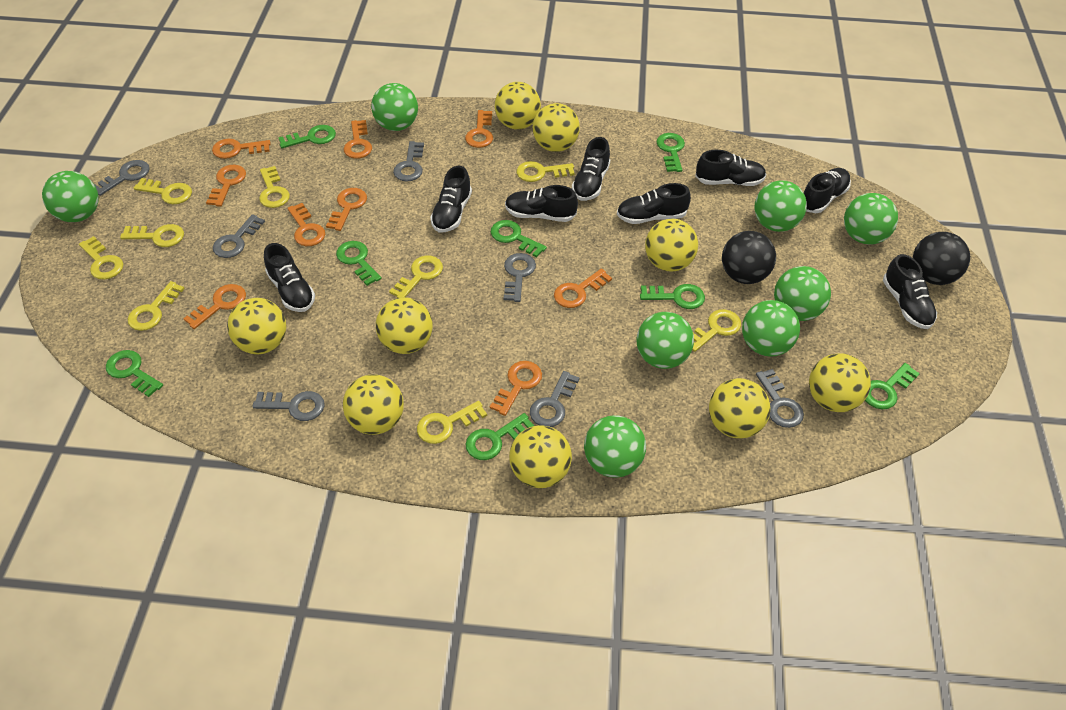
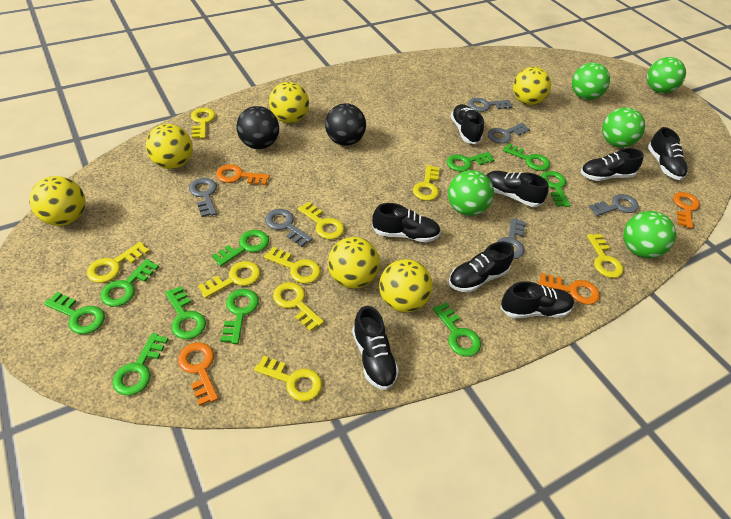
green ball: [42,171,99,222] [371,83,418,131] [584,415,646,478] [636,312,694,369] [742,300,800,357] [754,180,807,232] [774,266,831,321] [844,193,898,245] = 8 -> [448,170,494,216] [572,63,610,100] [602,107,645,148] [623,211,676,258] [647,57,686,93] = 5
green key: [106,350,163,397] [278,125,336,148] [336,241,382,286] [466,413,534,460] [491,220,547,258] [640,284,705,309] [656,133,685,172] [865,363,920,409] = 8 -> [44,292,105,334] [100,259,159,307] [112,333,168,395] [165,286,206,339] [212,230,269,267] [221,289,259,344] [433,302,481,356] [447,152,495,172] [503,143,550,171] [541,171,570,207] = 10
grey key: [94,160,150,196] [213,214,265,258] [252,391,324,421] [393,141,424,182] [504,253,536,302] [530,371,580,427] [756,369,804,428] = 7 -> [189,178,217,217] [265,209,313,247] [468,98,513,112] [488,123,530,144] [497,218,526,259] [589,194,639,216] = 6
orange key: [183,284,246,329] [206,165,246,207] [212,139,271,159] [287,203,325,246] [326,188,367,231] [344,120,372,159] [465,110,493,148] [490,361,542,416] [554,268,612,308] = 9 -> [178,342,218,406] [216,164,270,185] [539,273,600,305] [673,192,700,229] = 4
yellow ball: [227,298,286,354] [343,374,404,435] [376,297,433,354] [495,82,541,130] [509,425,572,488] [533,103,580,152] [645,219,698,271] [709,378,771,439] [809,354,871,412] = 9 -> [29,176,86,226] [146,124,193,169] [269,82,309,123] [328,237,380,289] [379,259,432,312] [513,67,551,105] = 6

